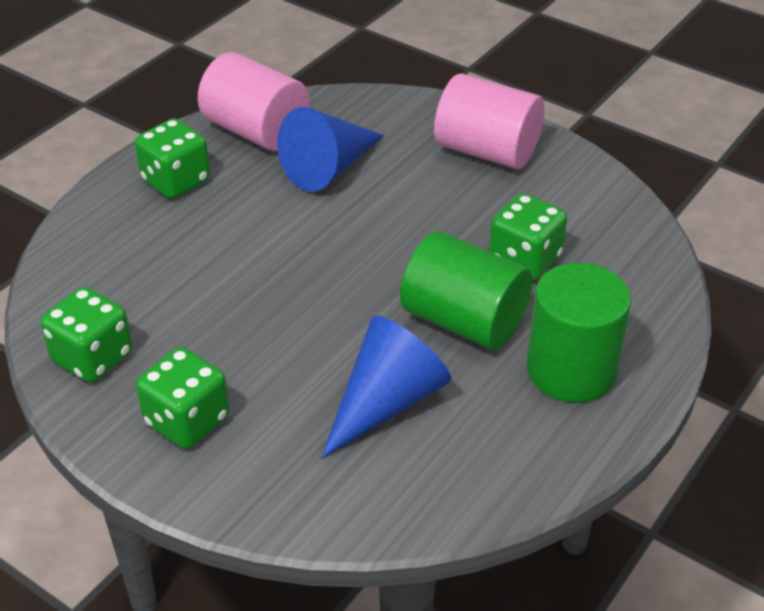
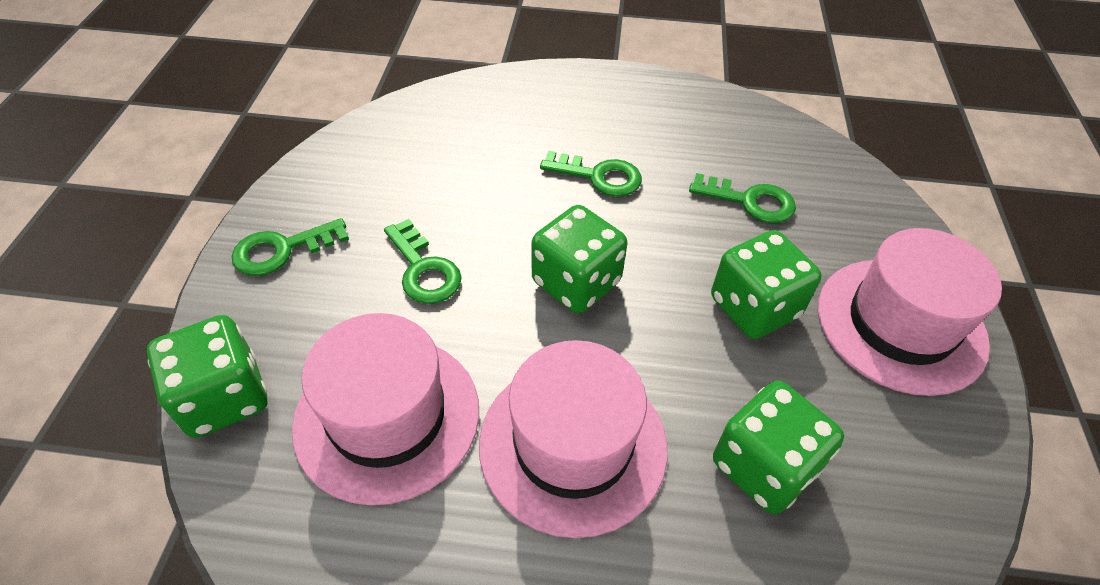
blue cone: [277,107,384,192] [321,316,451,458] = 2 -> none = 0
green cylinder: [400,231,533,350] [527,263,631,402] = 2 -> none = 0
green key: none = 0 -> [232,218,349,276] [384,219,462,304] [540,151,642,197] [689,173,796,223] = 4
pink cylinder: [198,52,310,151] [434,74,545,169] = 2 -> none = 0
pink hat: none = 0 -> [292,313,479,506] [479,340,667,538] [818,228,1002,396] = 3

